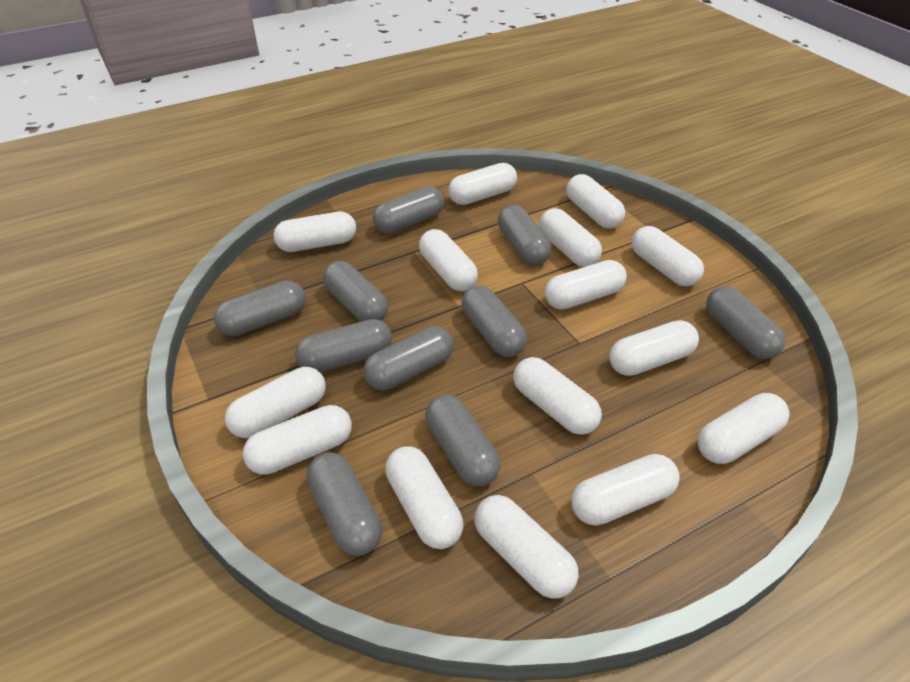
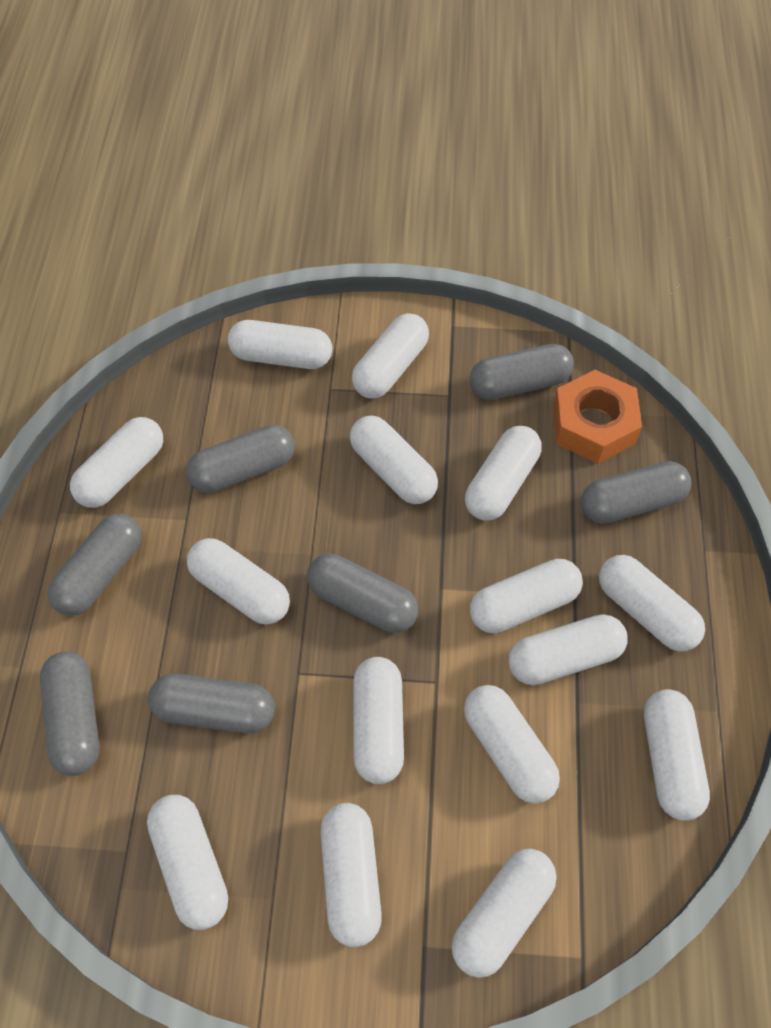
grey capsule: [214,281,306,336] [295,319,392,372] [307,453,382,556] [323,261,388,322] [363,326,453,390] [373,186,444,234] [425,395,500,487] [461,285,527,357] [498,205,551,266] [706,286,785,359] = 10 -> [40,651,100,776] [47,513,142,616] [148,674,275,733] [186,425,295,493] [307,554,418,633] [469,344,574,400] [581,461,691,524] = 7
orange nut: none = 0 -> [553,370,642,463] = 1

